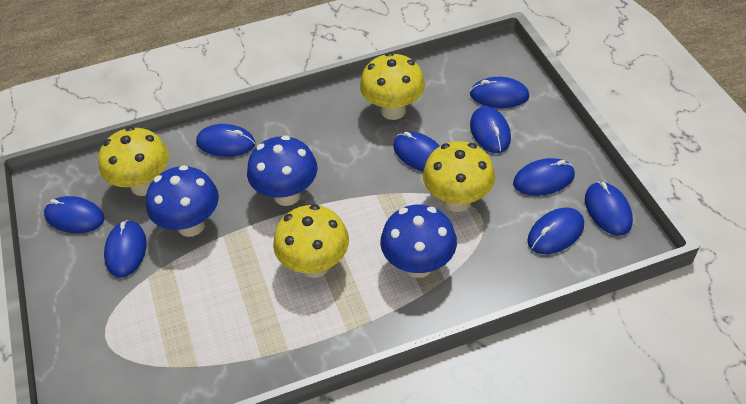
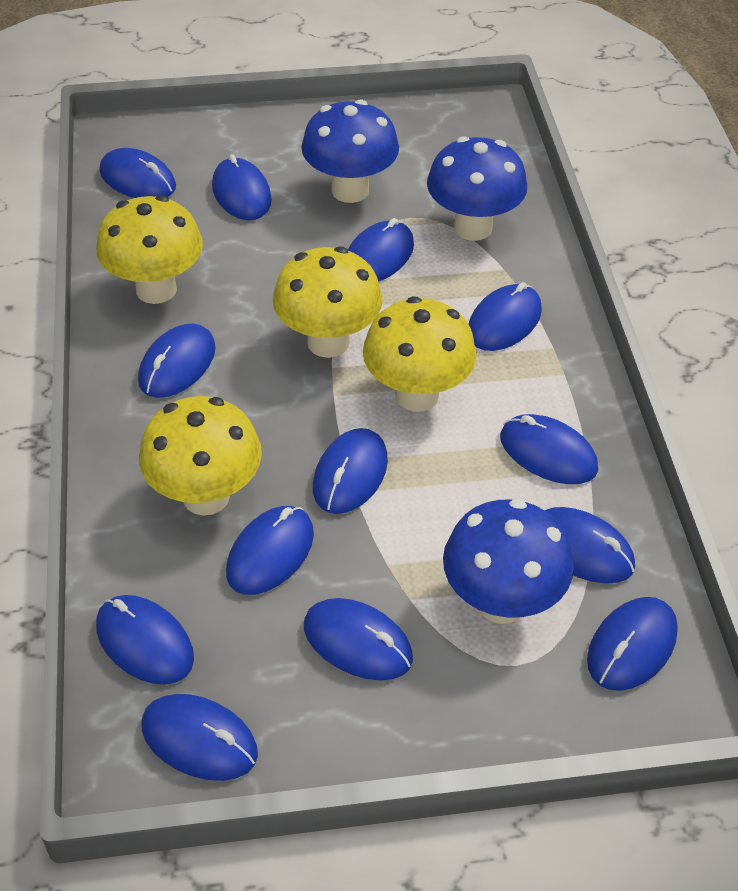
blue mouse: [44,196,105,233] [104,220,147,278] [196,124,255,157] [393,132,440,171] [470,77,529,108] [470,106,511,153] [513,158,575,196] [527,208,584,254] [585,182,633,236] = 9 -> [96,595,194,684] [100,148,176,198] [138,324,215,398] [142,694,258,781] [212,154,272,220] [226,506,314,595] [304,598,413,681] [313,428,388,514] [348,218,414,282] [469,282,542,351] [500,414,598,484] [544,507,635,583] [587,597,678,691] = 13

